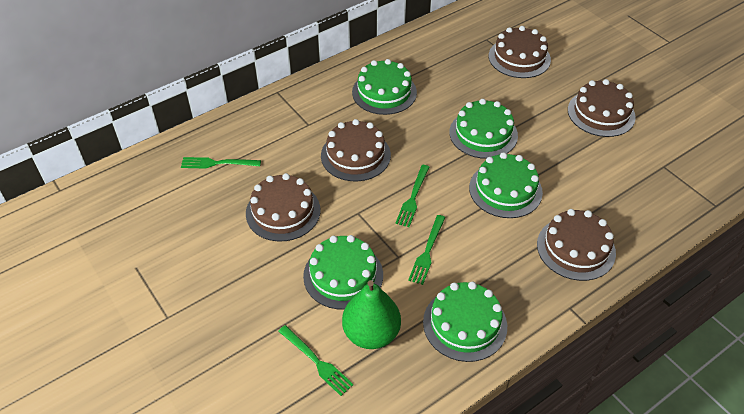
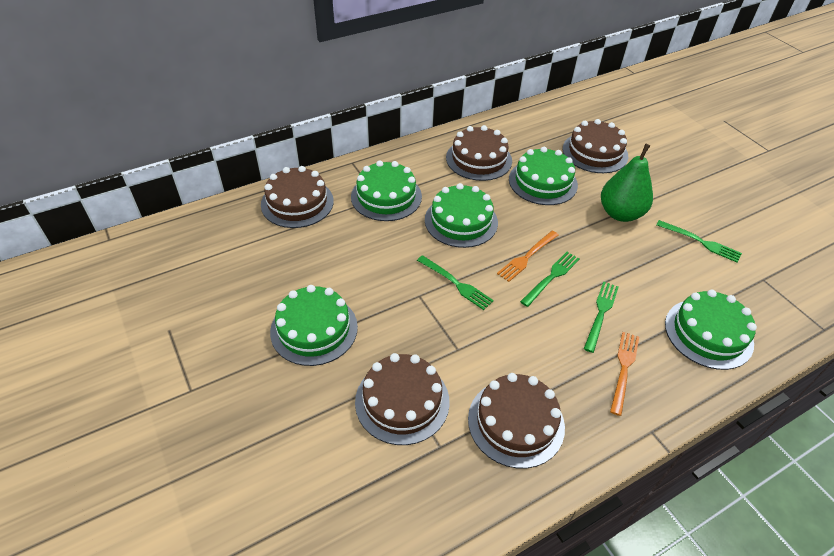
orange fork: none = 0 -> [497,231,559,282] [610,332,639,416] = 2

